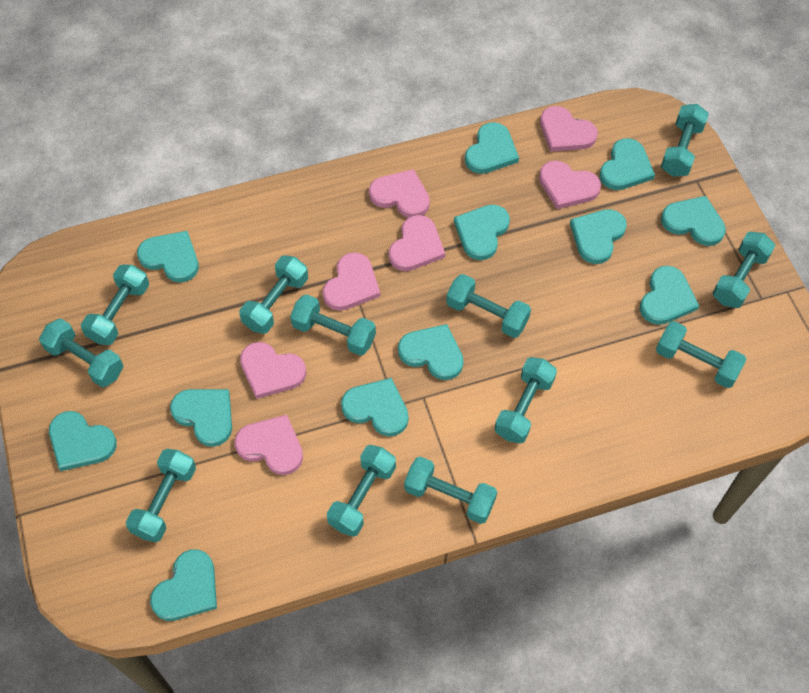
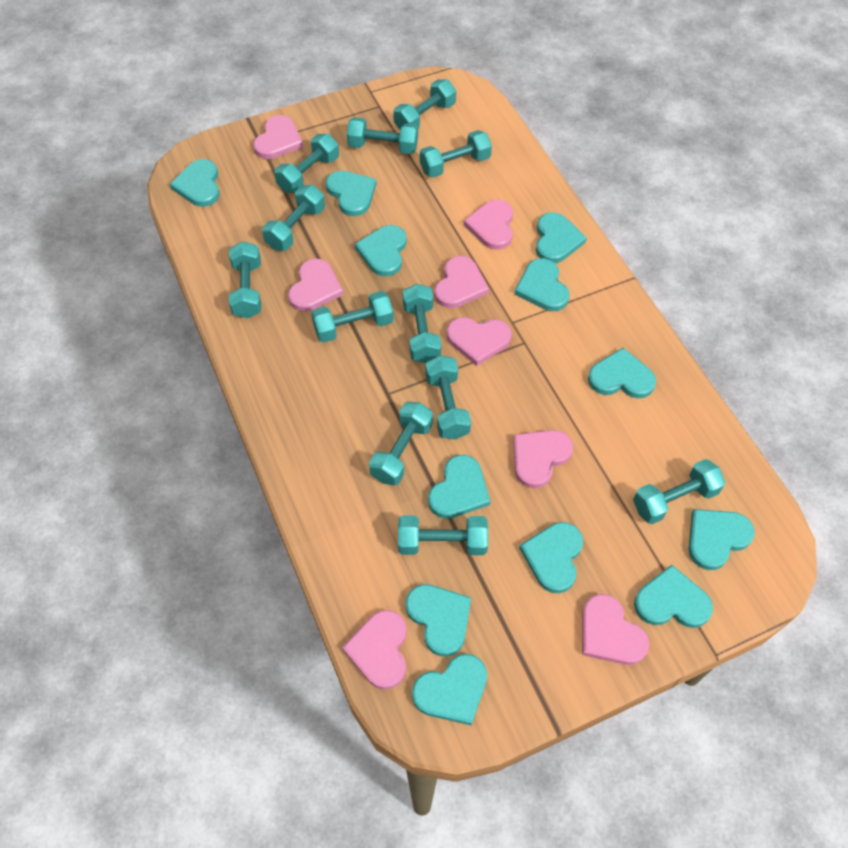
pink heart: [234,415,303,475] [240,342,306,399] [322,252,380,311] [369,169,430,218] [388,215,445,271] [539,161,601,209] [540,106,598,152] = 7 -> [253,115,303,159] [288,259,343,312] [342,610,407,690] [434,256,489,308] [446,317,512,366] [464,200,513,250] [513,430,573,489] [582,594,649,665] = 8

